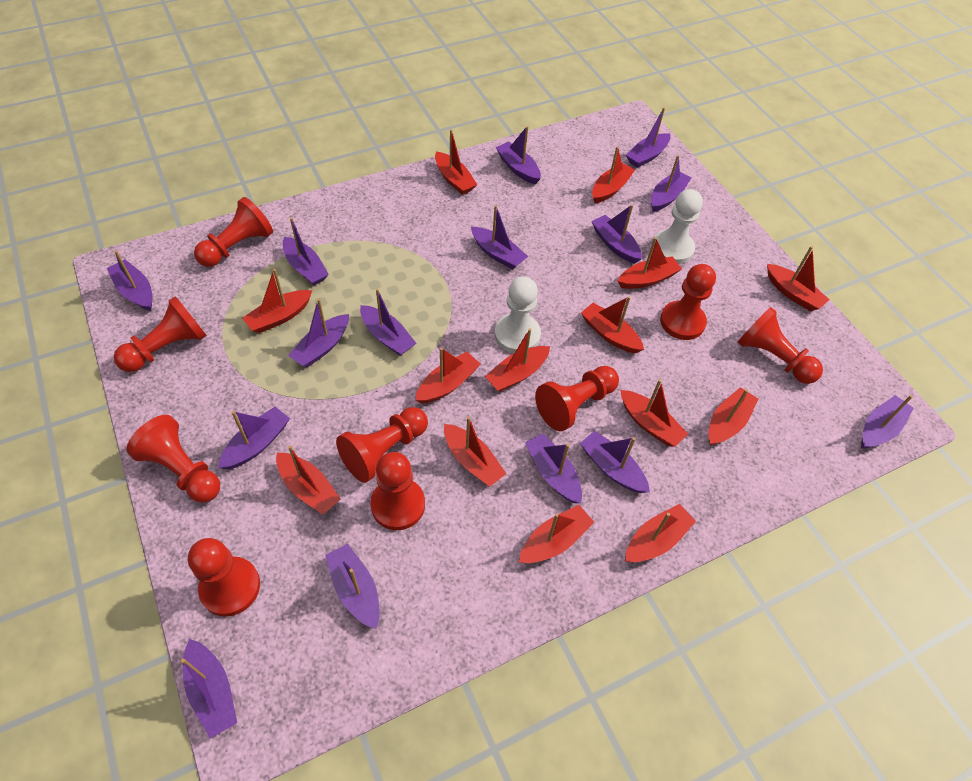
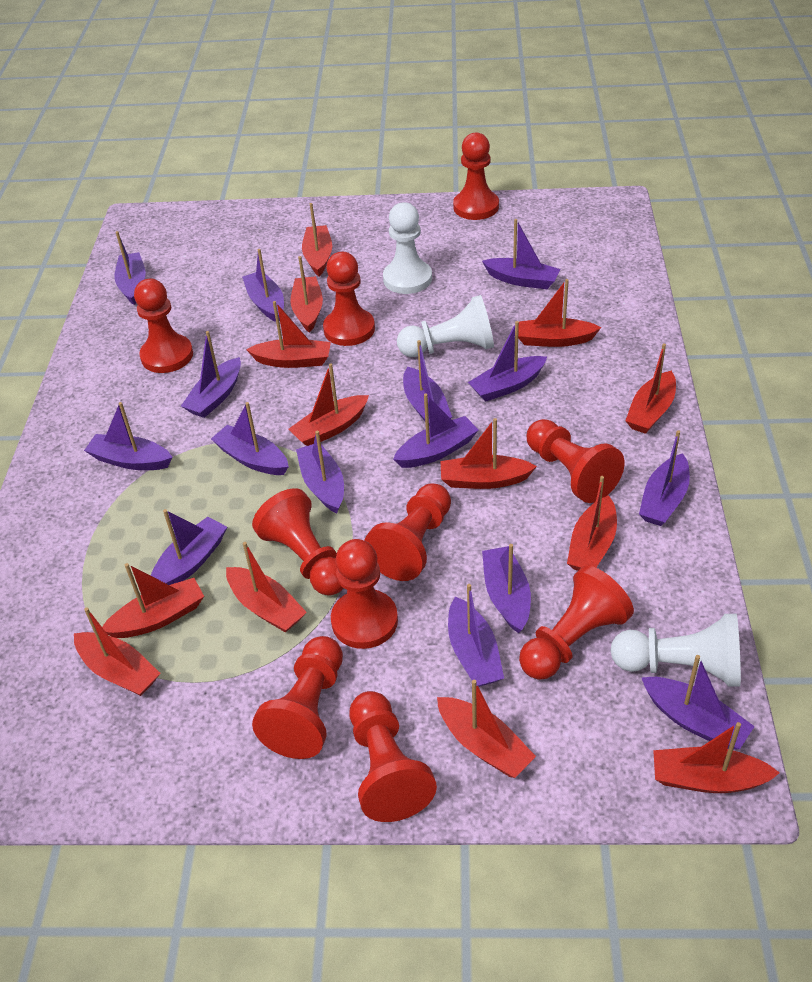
red boat: [242,269,313,333] [276,446,341,515] [415,348,481,404] [435,129,478,195] [444,417,507,487] [485,328,550,392] [519,505,594,563] [581,296,644,353] [592,146,635,203] [618,237,682,289] [620,379,688,447] [625,504,696,562] [708,387,758,446] [767,246,830,311] = 14 -> [74,608,160,696] [102,563,204,638] [226,542,307,633] [246,301,331,368] [289,363,369,446] [290,256,323,333] [302,203,332,277] [437,680,536,778] [441,418,537,489] [518,279,601,347] [567,476,617,571] [625,343,676,434] [653,722,780,793] = 13
red pawn: [114,296,207,372] [126,415,220,503] [188,538,260,617] [194,197,273,267] [336,407,428,483] [370,452,425,530] [535,366,619,431] [660,264,716,340] [738,307,823,384] = 9 -> [134,278,193,373] [252,488,344,596] [252,636,343,759] [323,252,375,346] [331,539,398,649] [349,691,437,822] [364,483,451,581] [453,132,499,220] [519,565,634,680] [527,419,624,503] = 10
white pawn: [495,276,541,353] [655,189,703,264] = 2 -> [383,202,432,294] [397,295,494,357] [611,614,741,687] = 3

